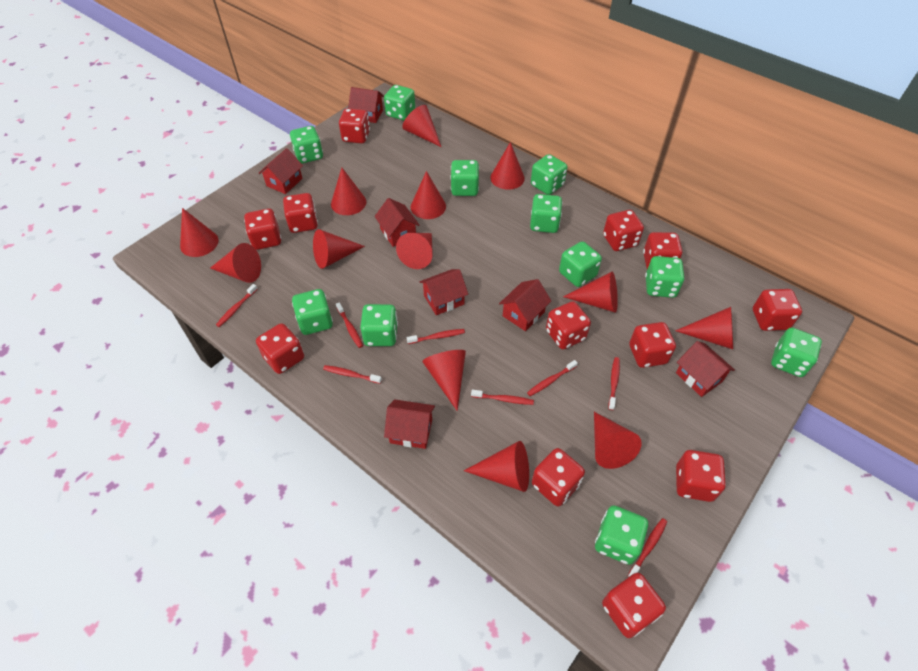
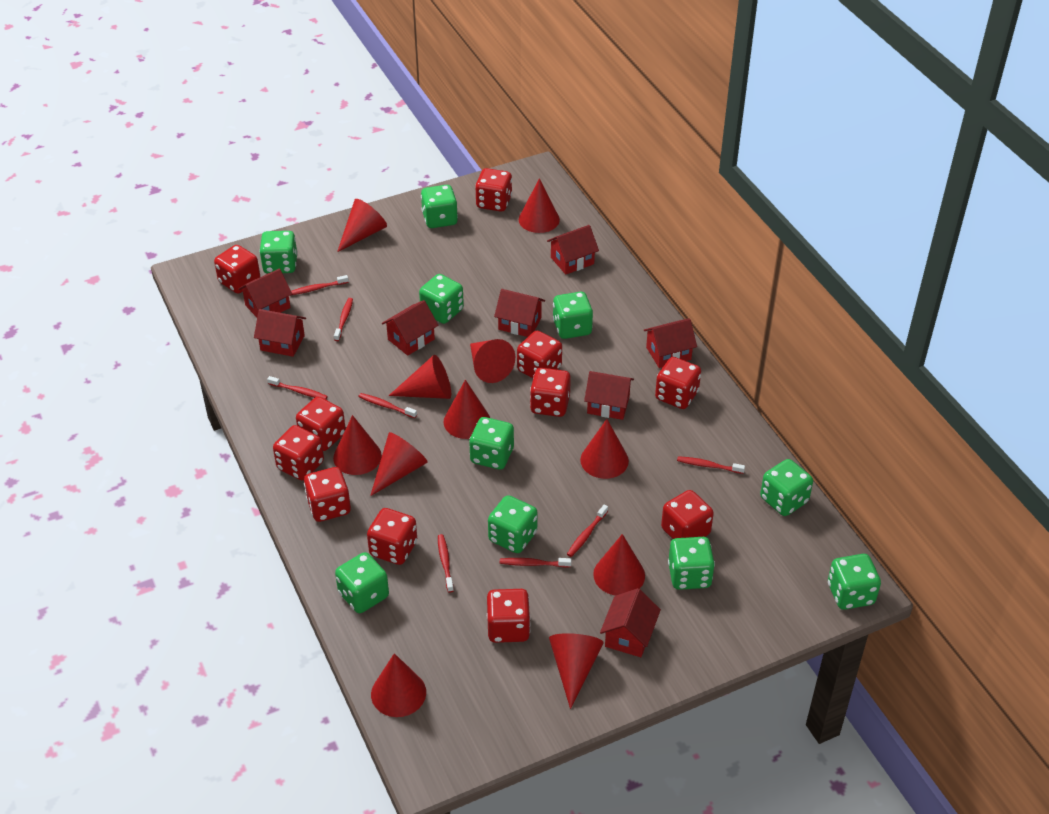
green dice: [290,126,323,163] [292,289,333,335] [360,304,398,346] [384,85,415,120] [450,160,479,196] [530,194,562,233] [531,154,567,195] [559,241,602,287] [595,505,648,565] [645,256,685,298] [771,327,822,377] = 11 -> [259,231,298,273] [335,552,389,613] [419,274,464,324] [421,185,458,228] [469,417,514,470] [488,495,538,553] [553,292,593,339] [668,537,715,590] [760,459,813,516] [828,554,881,610] = 10
red cone: [180,208,218,257] [210,243,261,283] [313,229,365,269] [331,168,366,215] [396,233,433,269] [402,105,441,147] [411,171,446,219] [422,350,466,411] [464,441,529,492] [490,142,525,190] [563,272,618,313] [594,412,642,469] [675,307,733,349] = 13 -> [333,415,382,475] [337,199,387,252] [370,432,428,496] [371,653,426,717] [389,355,451,399] [443,380,490,439] [470,339,515,383] [519,178,560,233] [549,633,603,709] [580,419,629,479] [593,534,645,596] = 11
red dice: [244,208,281,250] [256,323,304,374] [283,193,318,233] [339,108,370,143] [532,448,585,506] [546,301,591,349] [602,573,666,638] [603,210,644,251] [629,322,676,368] [643,232,682,269] [676,450,726,502] [753,289,802,331] = 12 -> [214,245,260,294] [273,425,324,480] [296,397,346,451] [304,467,351,522] [367,508,417,565] [475,168,512,212] [487,589,531,643] [517,331,562,378] [530,368,571,417] [655,357,701,409] [661,490,714,539] = 11
red house: [259,148,303,194] [348,87,384,123] [375,198,419,247] [384,399,435,449] [420,269,468,315] [499,279,551,331] [676,341,735,397] = 7 -> [238,269,292,317] [254,309,306,357] [382,300,438,356] [494,289,545,337] [547,225,599,275] [584,371,634,420] [600,588,661,657] [644,318,697,368] = 8

